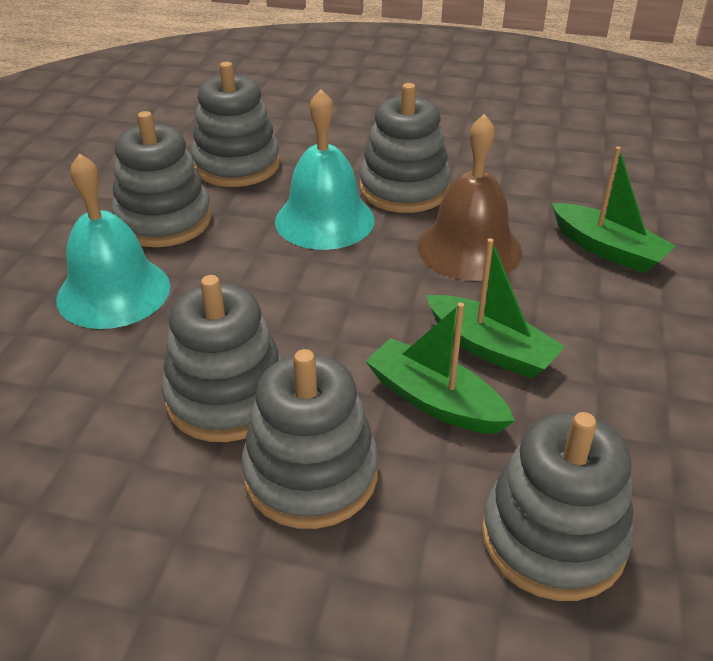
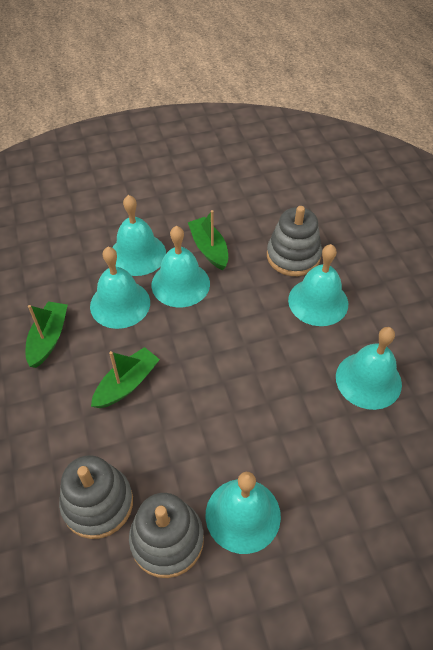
brown bell: [417,114,522,281] = 1 -> none = 0
grey stacking toy: [112,111,211,247] [162,275,282,442] [191,62,280,187] [242,349,379,529] [359,83,451,213] [481,412,634,601] = 6 -> [59,455,133,539] [129,493,204,578] [267,206,322,276] = 3
turquoise bell: [56,153,170,329] [275,89,375,250] = 2 -> [90,247,150,329] [112,195,166,276] [151,226,210,308] [206,472,281,554] [288,244,348,326] [336,327,402,410] = 6

